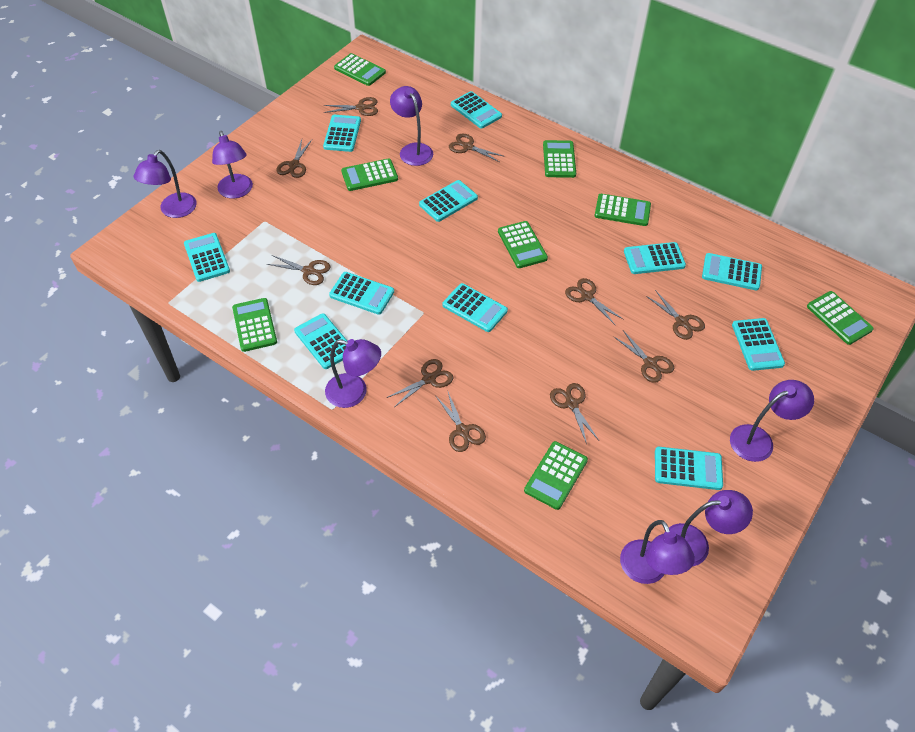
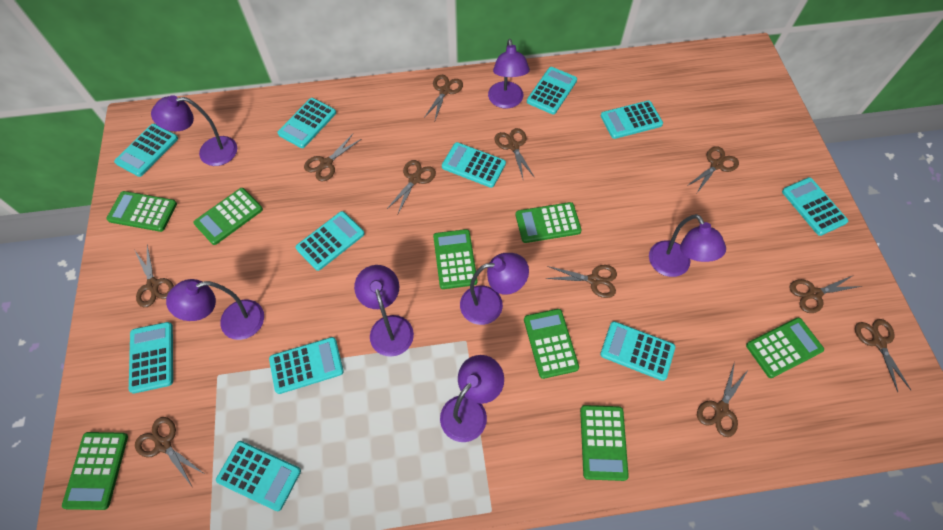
brown scissors: [267,255,331,285] [276,140,312,178] [324,97,378,116] [387,359,454,407] [437,390,486,452] [449,133,505,162] [550,383,599,444] [565,278,624,325] [614,330,674,383] [646,290,705,340] = 10 -> [135,245,174,307] [135,417,204,486] [304,134,361,181] [387,160,436,213] [424,75,463,120] [495,128,535,178] [545,265,617,298] [687,146,739,193] [697,362,749,437] [790,276,862,313] [855,319,911,392] = 11

